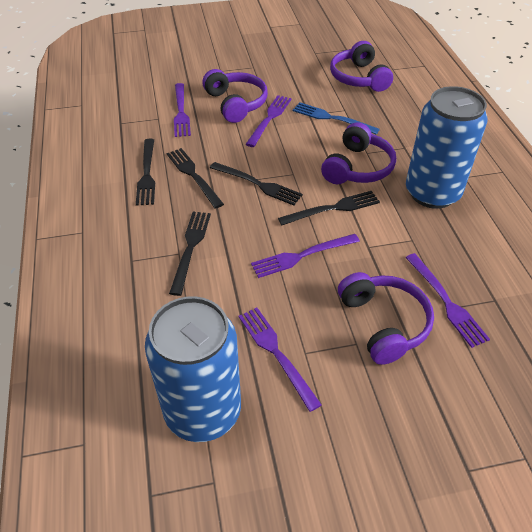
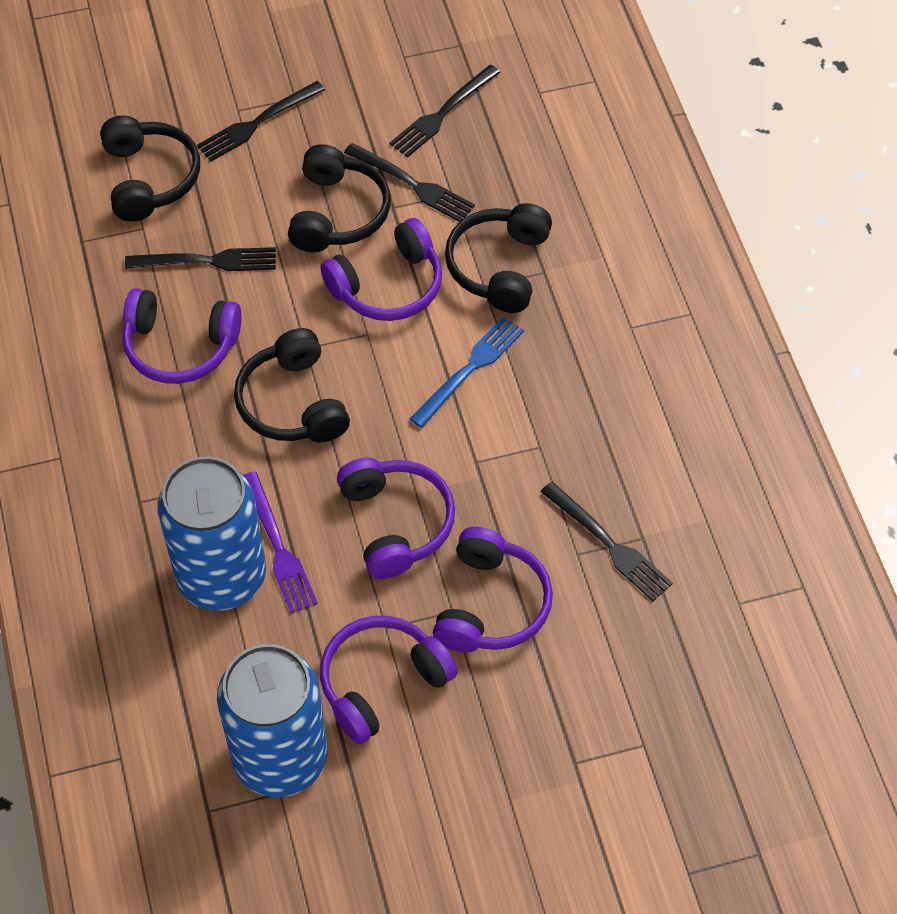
black headphones: none = 0 -> [100,116,200,221] [234,328,350,442] [288,144,391,252] [445,203,552,313] = 4
purple fork: [174,83,191,137] [239,308,322,412] [246,95,292,147] [251,234,360,278] [405,253,490,348] = 5 -> [243,471,318,614] = 1
purple headphones: [202,69,268,123] [321,122,396,184] [330,41,393,92] [338,272,434,365] = 4 -> [122,288,242,384] [320,616,458,744] [321,218,442,321] [337,458,455,579] [433,527,553,652] = 5

